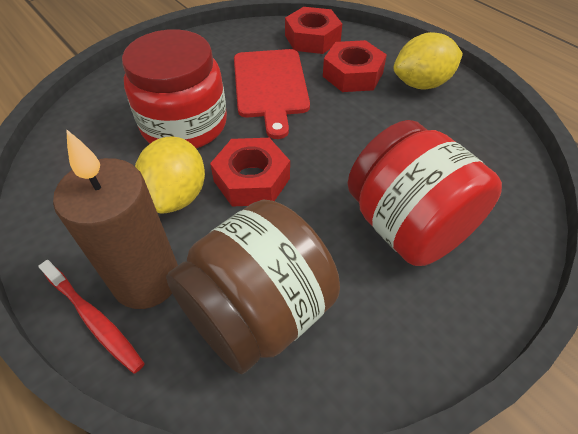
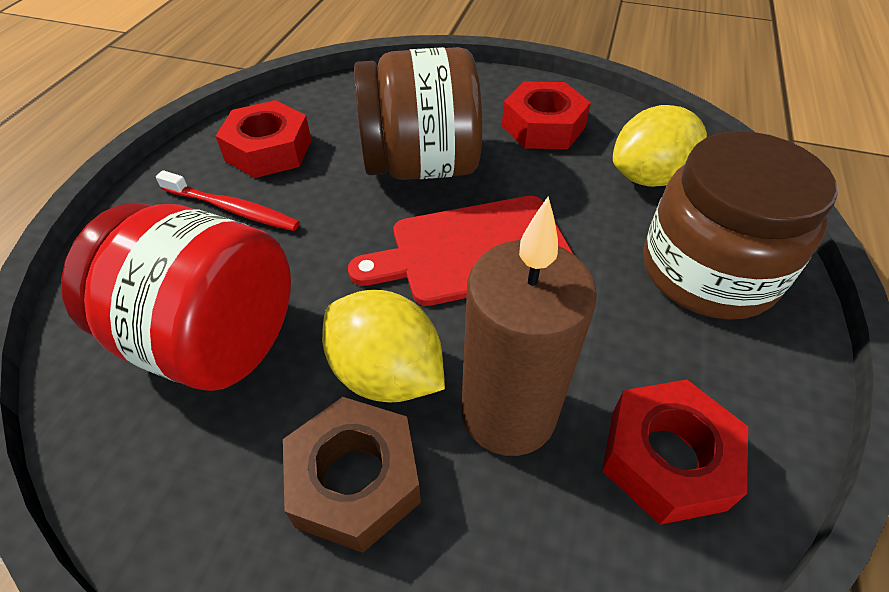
brown jar: [166,200,340,374] = 1 -> [354,47,482,180] [643,131,838,320] = 2
brown nut: none = 0 -> [283,397,421,553] = 1
red jar: [122,29,227,149] [348,120,502,266] = 2 -> [61,202,291,391] = 1

